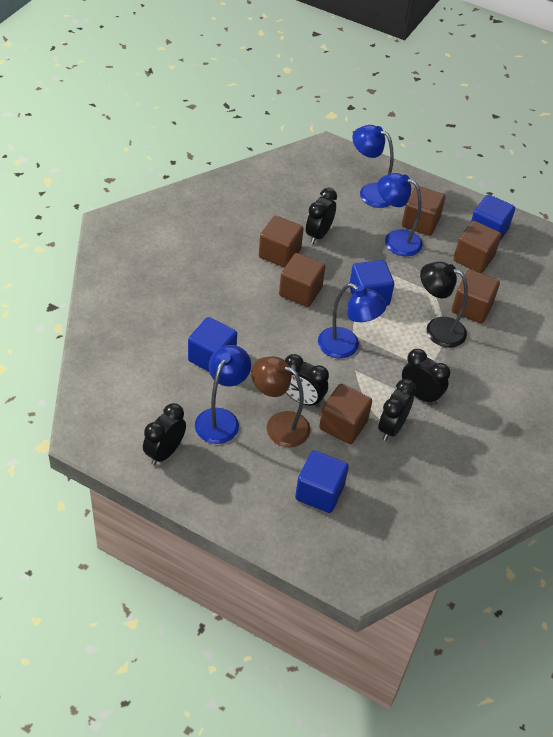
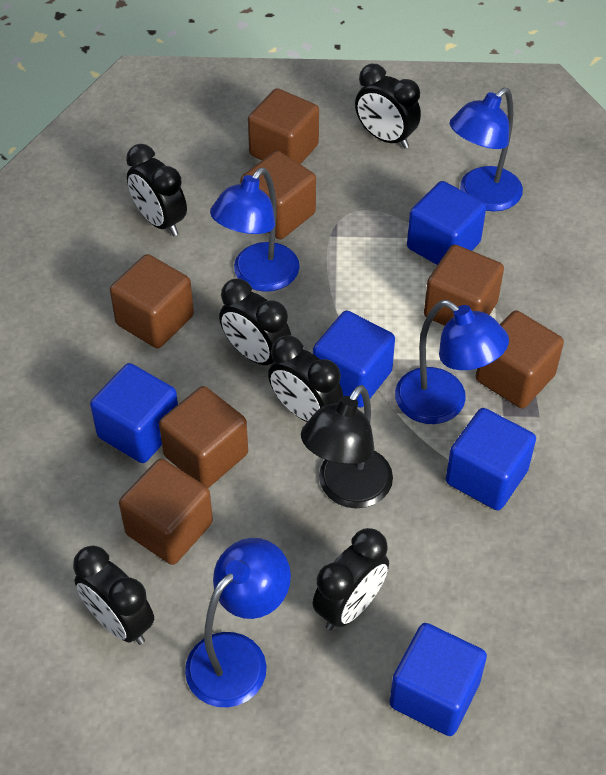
black clock: [143,403,186,465] [285,354,329,408] [306,188,337,244] [378,379,416,441] [402,349,450,405] = 5 -> [73,545,154,645] [126,144,187,236] [219,278,291,365] [268,335,343,422] [312,528,389,630] [355,64,421,149] = 6
blue cube: [188,317,237,372] [295,450,349,513] [349,260,394,306] [471,194,515,240] = 4 -> [90,363,178,463] [313,311,395,408] [389,623,487,736] [407,181,486,265] [446,408,536,511] = 5
brown cube: [259,216,304,268] [279,253,326,307] [319,384,372,444] [402,186,445,236] [452,270,500,324] [453,221,501,273] = 6 -> [110,254,194,348] [119,459,213,565] [159,386,248,488] [240,151,316,239] [248,88,319,164] [424,244,504,326] [476,311,564,408] = 7
brown lamp: [251,356,311,447] = 1 -> none = 0

